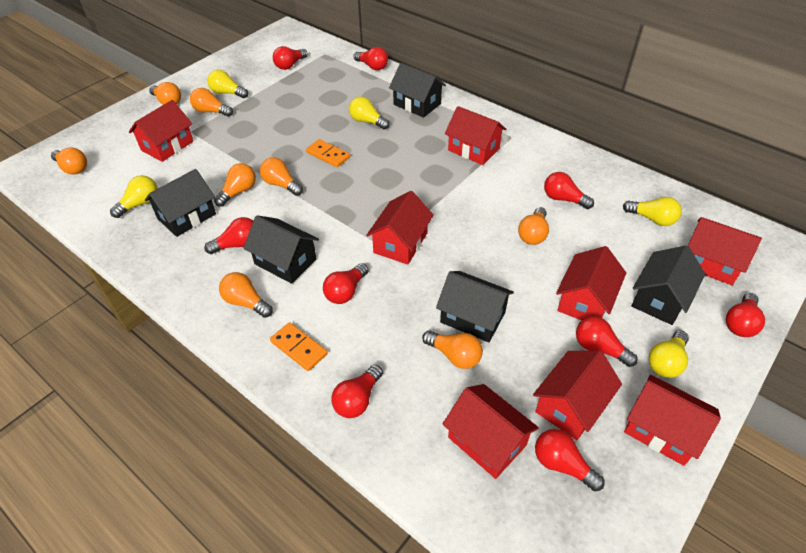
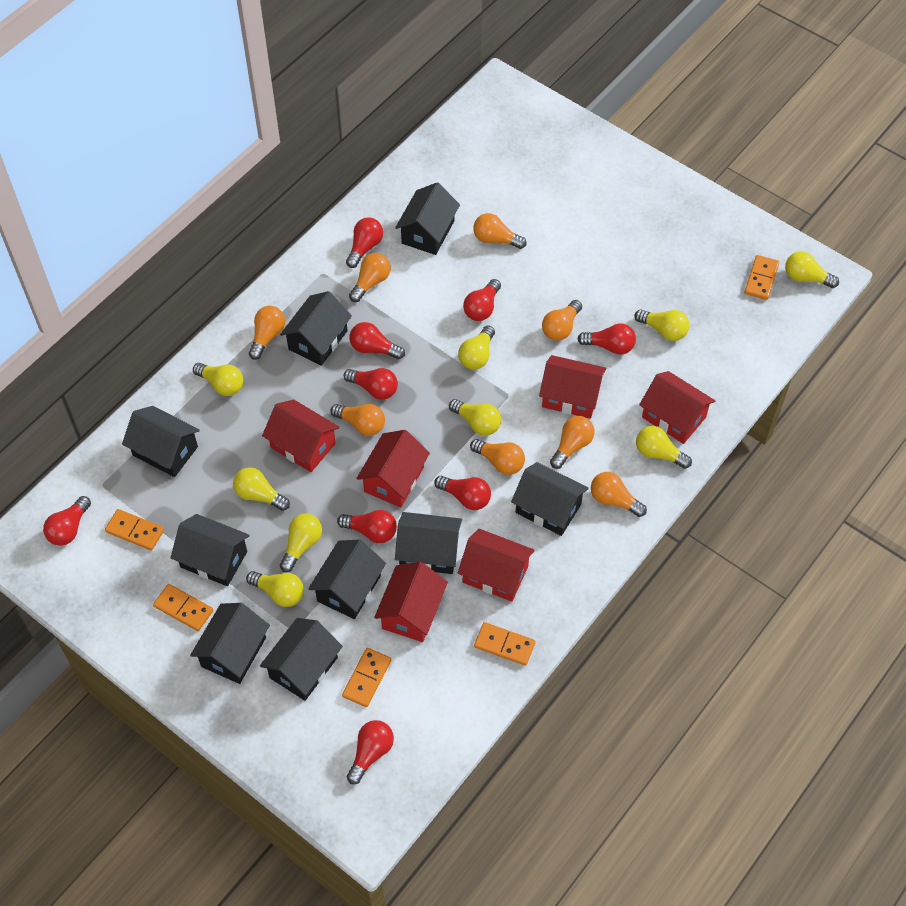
black house: [145,169,216,237] [243,215,319,284] [389,63,446,118] [436,271,514,342] [632,245,705,325] = 5 -> [122,406,200,477] [171,514,250,586] [190,603,270,684] [260,618,343,701] [280,291,352,366] [308,539,386,619] [395,182,460,255] [395,512,462,574] [511,462,589,536] = 9
orange domino: [270,322,328,371] [306,139,350,167] = 2 -> [105,509,164,551] [153,584,213,631] [342,648,391,707] [474,622,535,666] [745,255,779,300] = 5
red house: [129,100,193,162] [366,191,434,265] [443,384,539,479] [445,106,506,165] [533,350,622,440] [556,246,626,320] [624,375,721,466] [688,217,762,285] = 8 -> [262,400,340,472] [356,430,430,507] [374,562,448,642] [458,529,535,602] [539,355,606,419] [639,371,715,444] = 6
yellow light bulb: [110,175,158,218] [207,70,248,98] [349,97,390,130] [623,197,682,226] [649,331,689,378] = 5 -> [193,363,243,396] [233,467,290,511] [246,571,304,607] [280,513,322,572] [449,399,501,436] [458,325,495,370] [634,309,689,341] [636,426,692,469] [785,251,839,288] = 9

